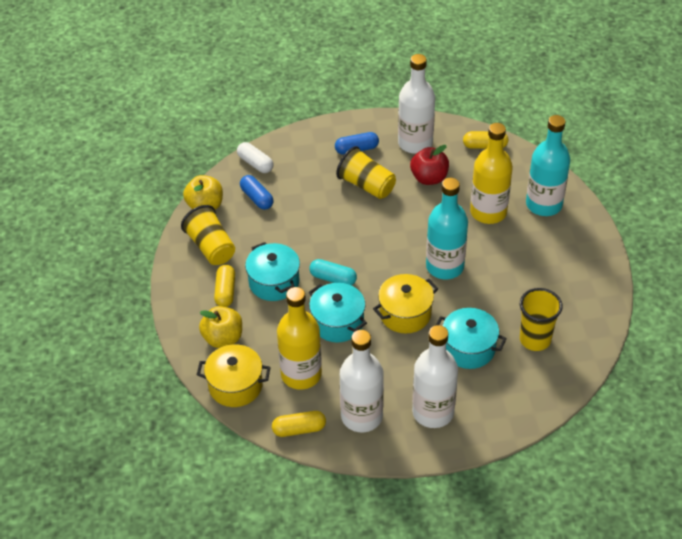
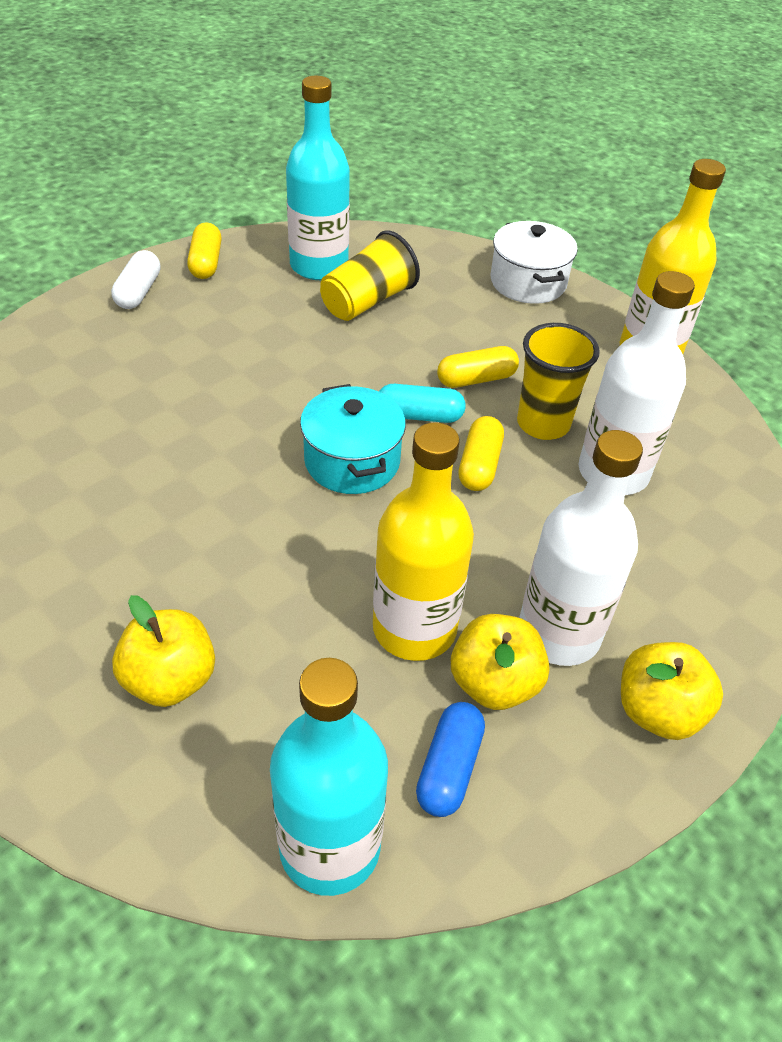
blue capsule: [240,175,274,210] [335,132,379,154] = 2 -> [416,702,485,817] = 1
red apple: [410,145,449,185] = 1 -> none = 0
turquoise pot: [245,242,300,301] [309,283,367,342] [436,308,507,369] = 3 -> [300,384,406,494] = 1
white bottle: [340,330,384,432] [398,54,435,154] [412,325,458,428] = 3 -> [519,430,643,666] [579,271,695,495] = 2
white pot: none = 0 -> [491,221,578,304] = 1
yellow apple: [183,175,223,210] [199,306,242,348] = 2 -> [112,595,215,707] [451,614,549,710] [621,642,723,740] = 3
yellow cup: [181,205,235,265] [336,146,396,199] [520,288,563,351] = 3 -> [320,231,420,321] [517,323,600,440] = 2
yellow pot: [197,344,271,407] [373,274,438,333] = 2 -> none = 0

